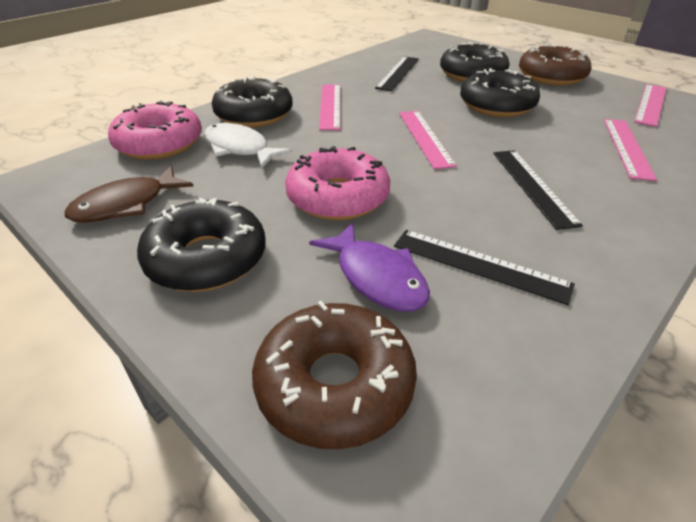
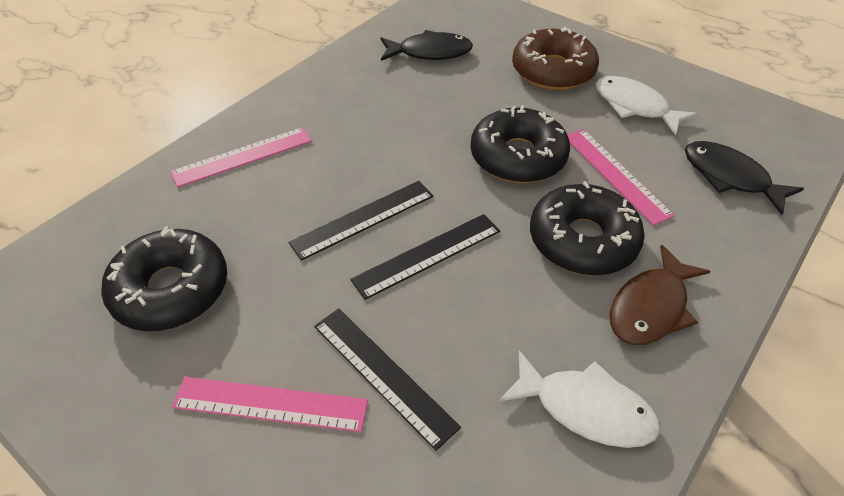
black donut: [137,198,265,292] [212,76,293,127] [440,42,510,82] [460,68,540,117] = 4 -> [101,226,227,331] [471,105,570,183] [530,181,645,276] = 3
black fish: none = 0 -> [381,30,473,61] [685,141,804,215] = 2
brown donut: [252,301,417,449] [519,44,592,86] = 2 -> [512,27,599,90] = 1
pink donut: [108,101,202,160] [285,146,390,220] = 2 -> none = 0
pink ruler: [319,84,340,130] [399,111,457,169] [604,119,657,181] [634,84,666,127] = 4 -> [170,127,312,188] [172,377,368,432] [567,129,675,225] = 3
purple fish: [309,222,430,312] = 1 -> none = 0
white fish: [204,123,293,168] = 1 -> [499,350,660,448] [596,76,698,136] = 2

